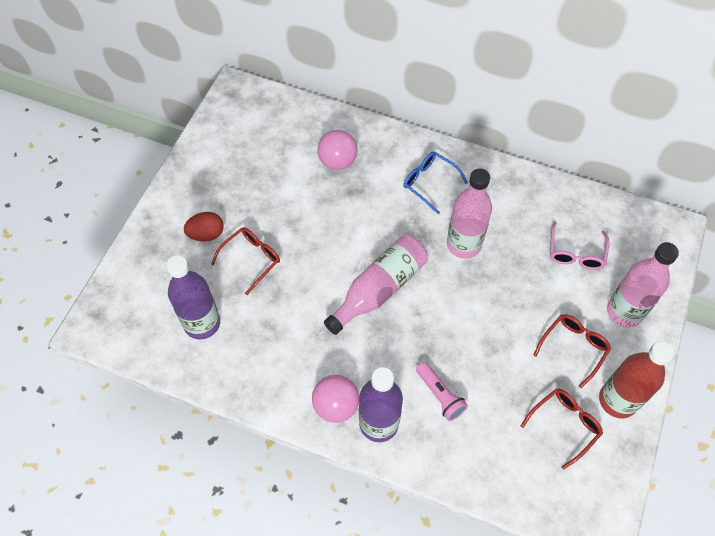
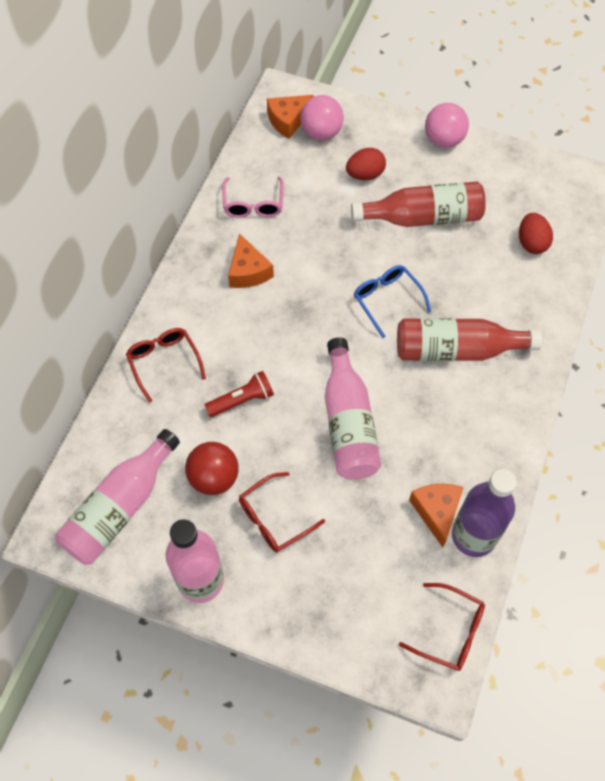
orange cheese: none = 0 -> [228,233,274,288] [267,95,313,139] [409,484,464,547] = 3
pink flashlight: [416,362,468,421] = 1 -> none = 0
purple bottle: [166,255,220,339] [359,367,403,442] = 2 -> [452,469,517,557] = 1
red ball: none = 0 -> [185,442,239,495] = 1
red bottle: [599,341,675,418] = 1 -> [351,181,486,227] [397,318,542,361] = 2
red egg: [184,212,224,241] = 1 -> [346,148,386,180] [519,213,553,254] = 2
red flashlight: none = 0 -> [205,371,274,417] = 1

